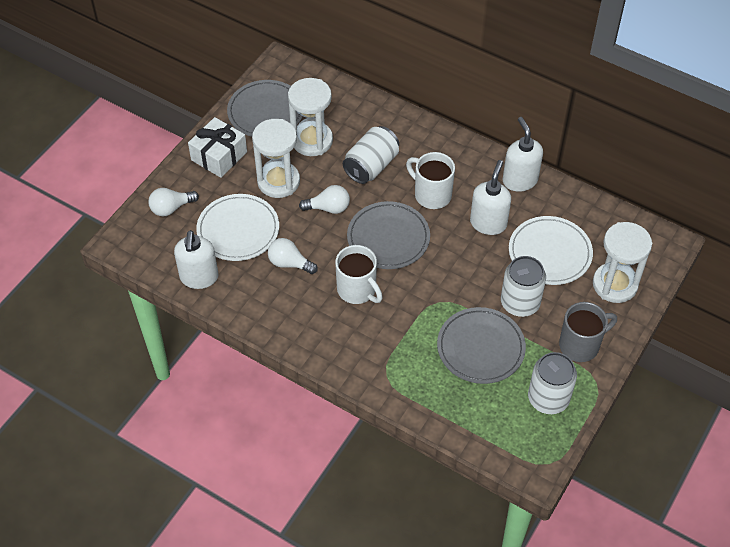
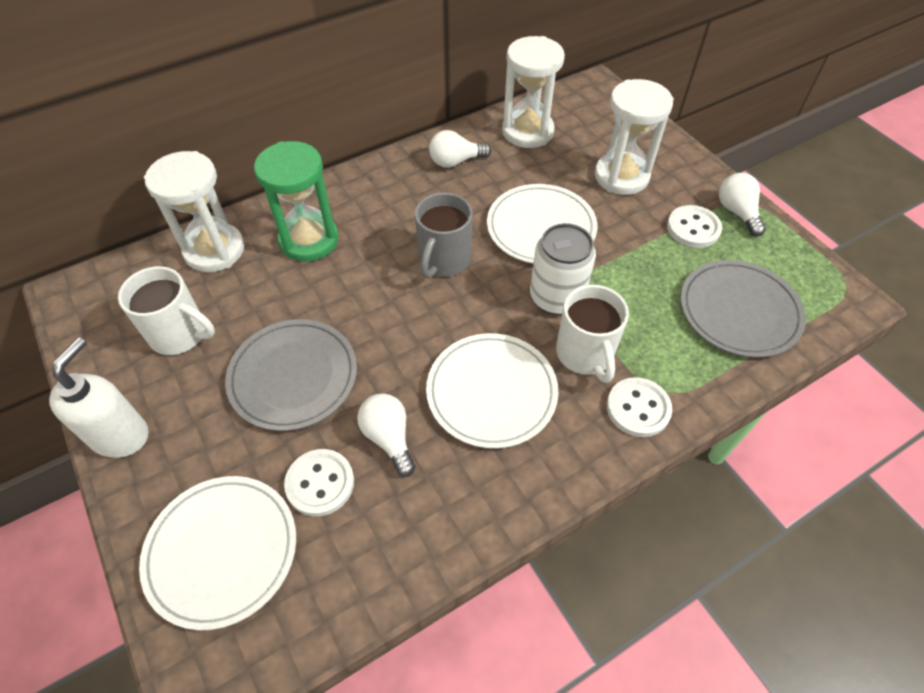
green hourglass: none = 0 -> [254,141,339,262] = 1
grey plate: [227,80,303,137] [347,201,430,269] [437,307,526,384] = 3 -> [225,319,357,431] [680,260,806,358] = 2
white button: none = 0 -> [284,449,354,517] [607,377,672,437] [667,205,722,248] = 3
white can: [343,126,399,184] [501,256,546,317] [528,352,577,414] = 3 -> [530,223,596,315] = 1
white gift: [188,117,247,178] = 1 -> none = 0
white plate: [196,194,279,261] [509,216,593,285] = 2 -> [139,476,296,630] [426,333,558,449] [487,184,598,264] = 3
white soap dispenser: [174,230,219,289] [470,160,511,235] [503,117,543,192] = 3 -> [49,338,148,458] = 1

